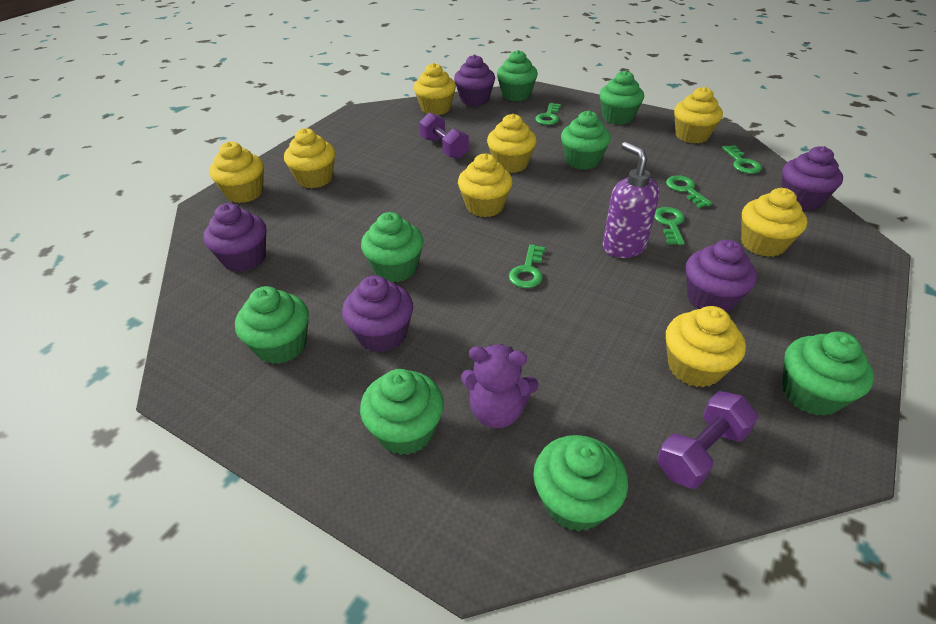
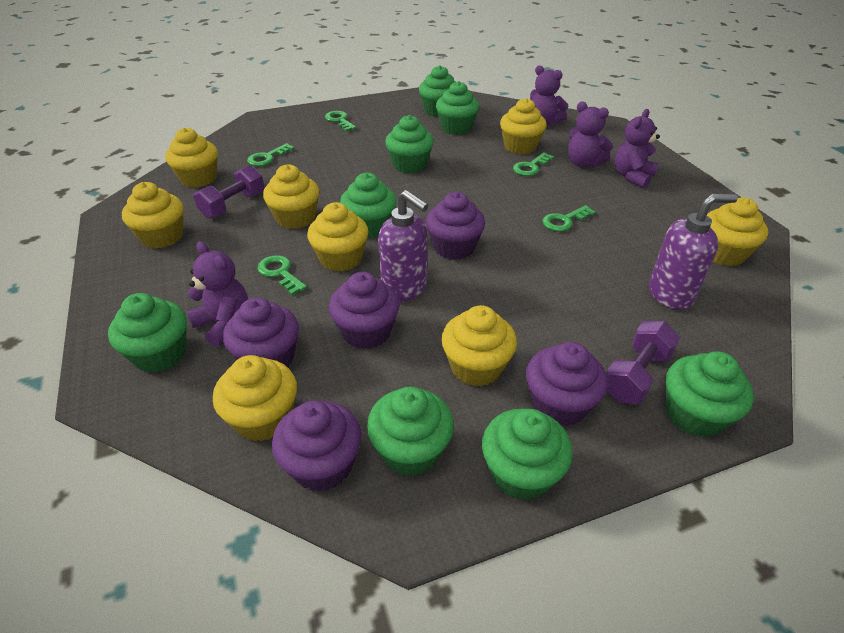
purple soap dispenser: [603,142,660,258] = 1 -> [378,190,428,302] [649,194,738,310] = 2
purple teddy bear: [461,344,539,428] = 1 -> [186,242,248,347] [530,65,568,126] [568,102,613,167] [615,109,660,188] = 4

